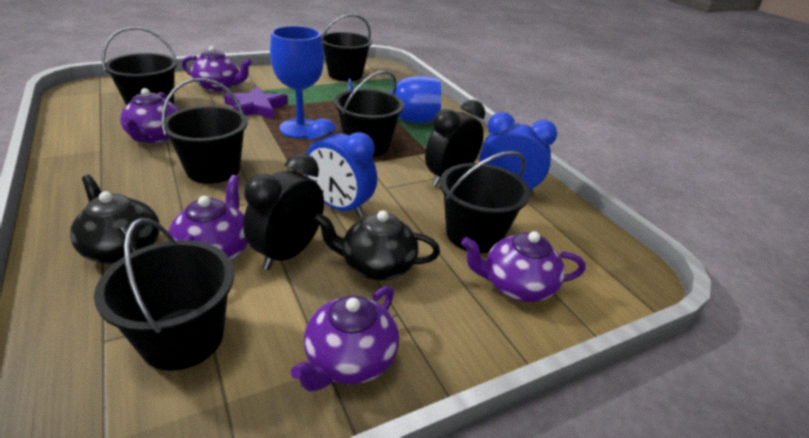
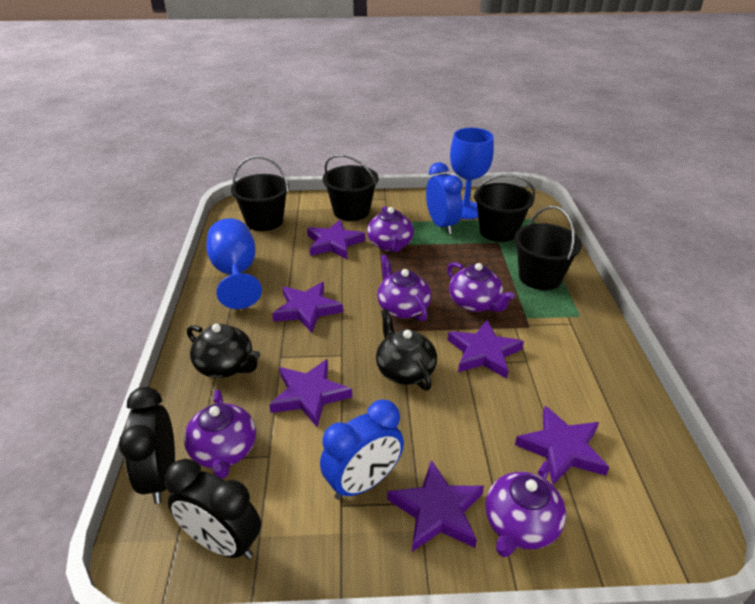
black bucket: [94,218,234,371] [102,27,177,105] [161,78,248,184] [321,14,372,81] [334,70,404,156] [440,151,530,253] = 6 -> [231,156,289,231] [323,154,379,221] [473,174,535,242] [514,206,582,290] = 4
purple star: [224,86,288,119] = 1 -> [269,359,352,427] [272,282,343,333] [307,220,365,259] [387,460,484,552] [448,320,524,379] [515,406,609,485] = 6

